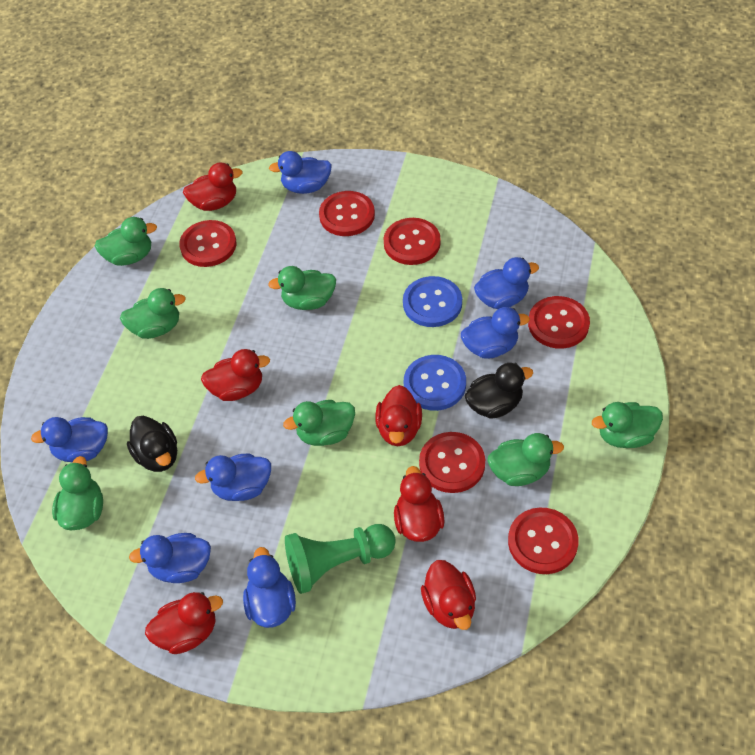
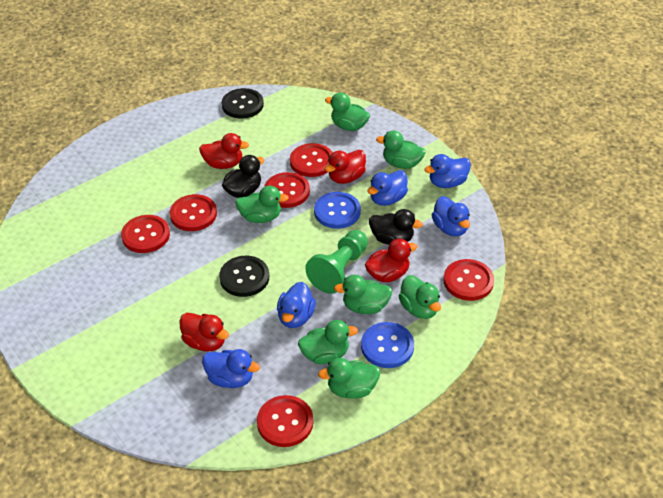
black button: none = 0 -> [219,256,269,297] [222,88,264,119] = 2
blue duck: [31,417,108,462] [129,533,211,583] [195,453,271,501] [243,547,296,628] [269,151,332,194] [461,307,530,359] [474,257,539,309] = 7 -> [202,349,260,388] [277,282,316,328] [367,170,408,206] [424,154,471,188] [432,196,470,236] = 5
red duck: [145,592,223,654] [183,163,243,211] [201,349,270,401] [375,385,422,446] [394,466,444,542] [421,560,476,630] = 6 -> [179,313,229,351] [199,133,249,169] [325,150,366,184] [365,239,417,282] = 4

